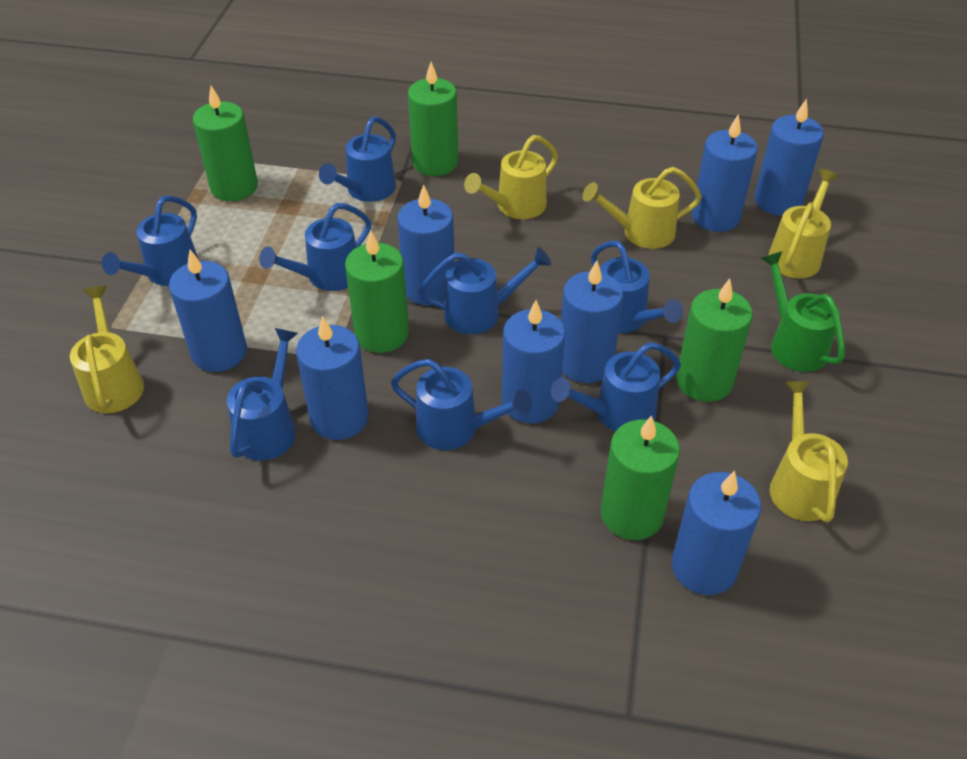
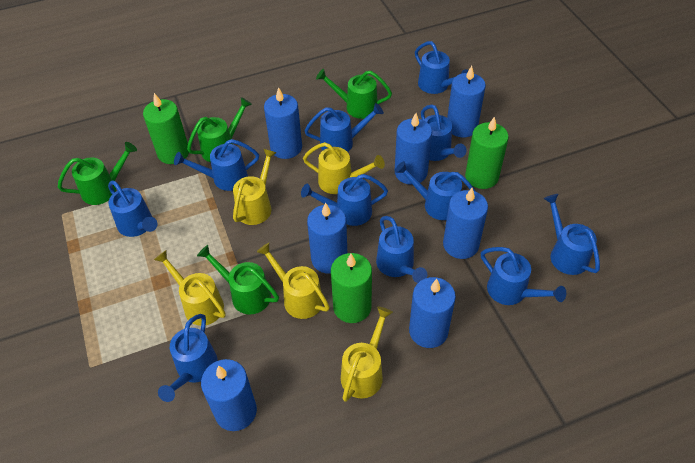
blue candle: [169,250,247,372] [296,316,369,440] [397,184,455,305] [502,300,566,424] [561,261,623,383] [672,471,761,595] [692,114,758,232] [754,99,824,216] = 8 -> [201,359,257,431] [264,87,302,159] [307,202,347,274] [395,113,432,185] [409,277,456,348] [443,188,488,259] [447,66,486,137] = 7
blue watering can: [101,195,199,286] [227,328,298,461] [259,203,371,291] [319,117,396,202] [391,359,532,450] [418,247,552,334] [551,342,681,432] [591,240,683,333] = 8 -> [108,180,157,237] [158,314,218,402] [174,139,259,191] [301,174,388,226] [304,103,384,152] [376,216,427,283] [395,161,476,220] [415,41,469,94] [421,104,467,161] [481,247,566,305] [543,194,600,275] = 11
green candle: [193,86,258,201] [345,231,409,353] [408,62,458,176] [601,415,680,540] [676,279,753,402] = 5 -> [143,93,189,164] [331,253,372,323] [465,117,509,189] = 3
green watering can: [761,251,845,372] = 1 -> [58,142,137,205] [187,97,252,162] [197,245,279,314] [316,69,392,119] = 4

